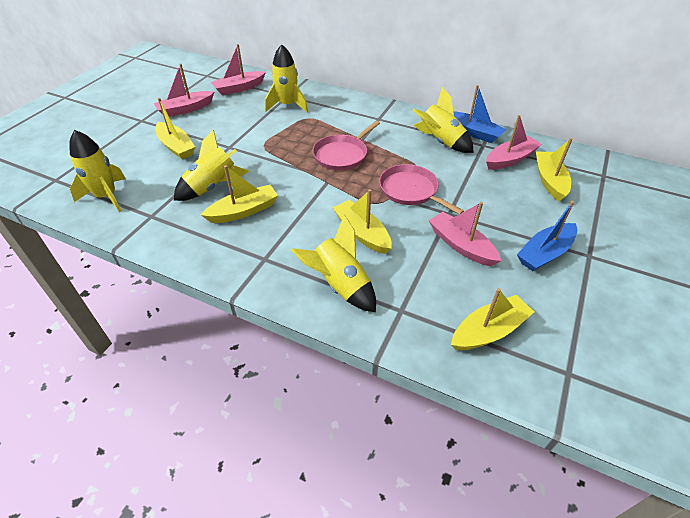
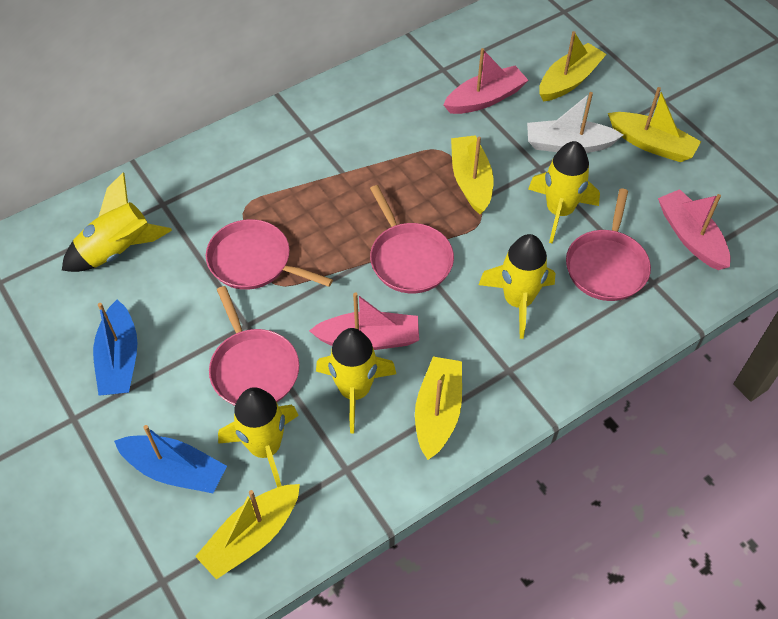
pink boat: [154,64,214,117] [211,44,266,95] [429,202,501,266] [486,115,542,170] = 4 -> [309,292,419,350] [443,48,528,114] [658,189,731,270] = 3
pink pan: [313,121,380,170] [379,164,464,214] = 2 -> [206,219,333,290] [209,286,299,406] [370,185,454,294] [566,189,651,301] = 4
white boat: none = 0 -> [527,92,623,153] = 1

